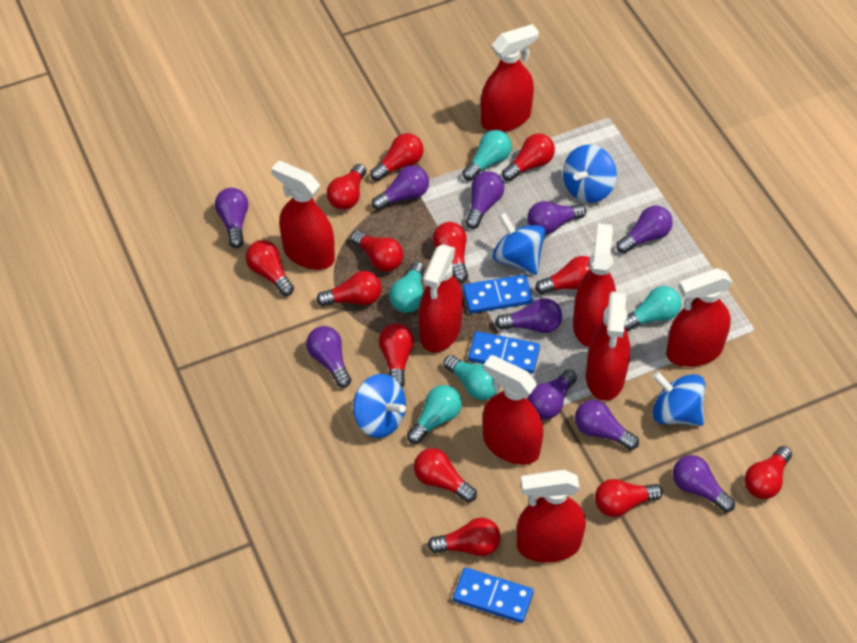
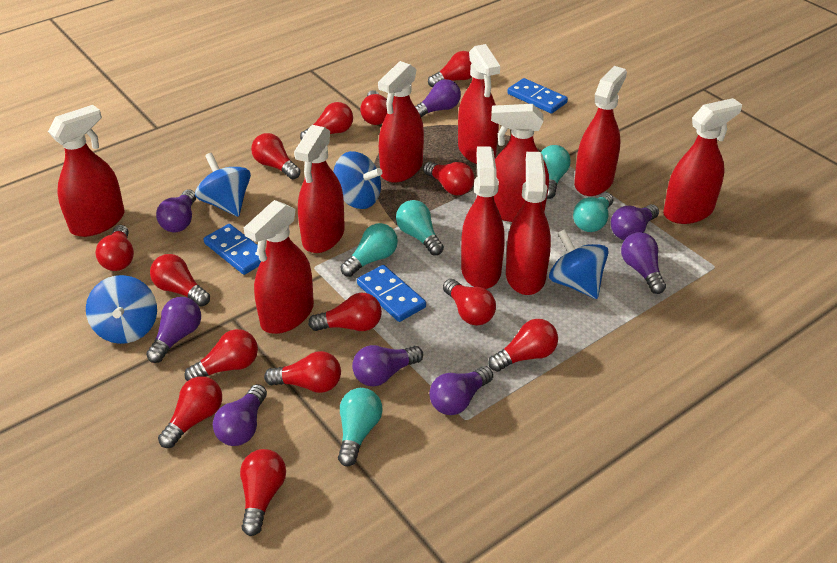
purple light bulb: [215,188,248,248] [306,326,351,388] [372,165,429,210] [465,171,504,229] [495,298,562,333] [527,201,586,235] [527,370,577,419] [575,400,639,450] [616,206,673,254] [673,455,735,512] = 10 -> [146,297,201,363] [156,189,196,232] [213,384,267,446] [352,345,423,386] [415,79,461,117] [429,366,493,415] [611,204,659,240] [621,232,666,294] = 8
red light bulb: [246,240,294,296] [316,271,382,306] [327,164,366,210] [351,231,403,272] [370,133,423,181] [379,323,414,387] [414,448,477,502] [427,517,501,556] [433,222,468,283] [502,133,555,181] [535,256,590,294] [595,479,663,517] [744,446,792,499] = 13 -> [95,225,134,271] [150,254,210,307] [158,376,222,448] [184,329,258,381] [240,449,286,536] [251,133,301,179] [264,351,341,393] [300,102,353,140] [308,293,382,331] [360,90,387,125] [423,162,475,195] [428,51,472,87] [443,279,496,326] [488,319,558,372] = 14
red spray bottle: [271,161,335,270] [419,244,463,353] [481,24,539,132] [483,355,543,465] [517,470,586,563] [573,224,616,347] [586,291,630,401] [666,268,733,367] = 8 -> [48,105,125,237] [244,200,314,334] [294,125,345,253] [378,61,424,183] [458,44,500,164] [461,146,505,289] [491,104,549,222] [506,152,551,295] [574,66,627,196] [663,98,742,224] = 10

